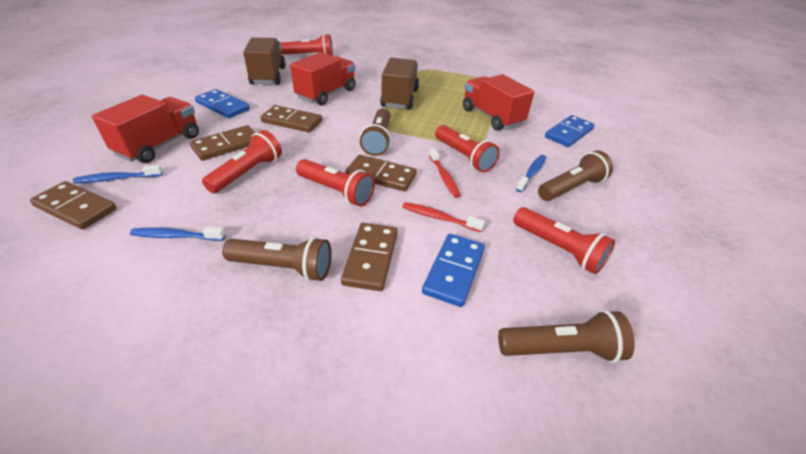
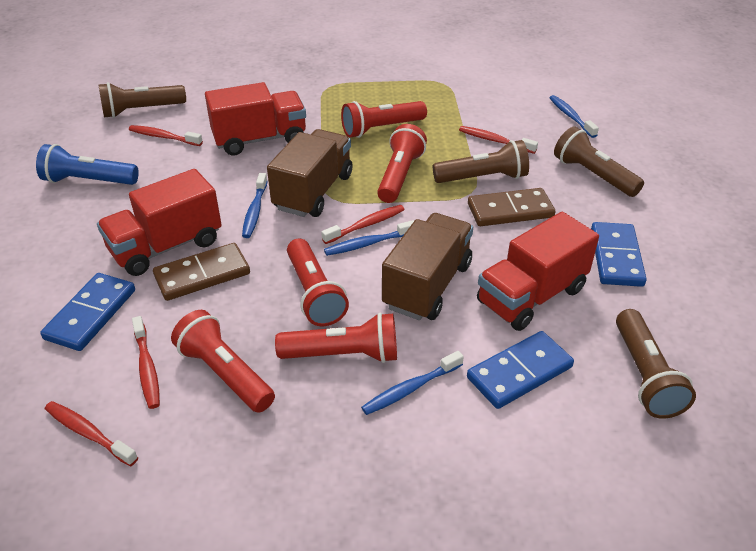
blue flashlight: none = 0 -> [36,144,139,185] = 1
blue toothbrush: [73,165,163,183] [130,227,225,241] [516,155,546,192] = 3 -> [242,173,268,238] [324,220,414,256] [361,351,464,415] [550,95,599,138] = 4
brown domino: [30,181,117,230] [190,125,256,161] [260,105,322,133] [341,223,398,291] [345,155,417,191] = 5 -> [153,243,250,301] [468,188,555,226] = 2
red toothbrush: [402,202,485,232] [429,148,461,198] = 2 -> [45,401,138,466] [129,125,203,146] [132,316,160,409] [321,205,405,244] [459,126,538,154] = 5

